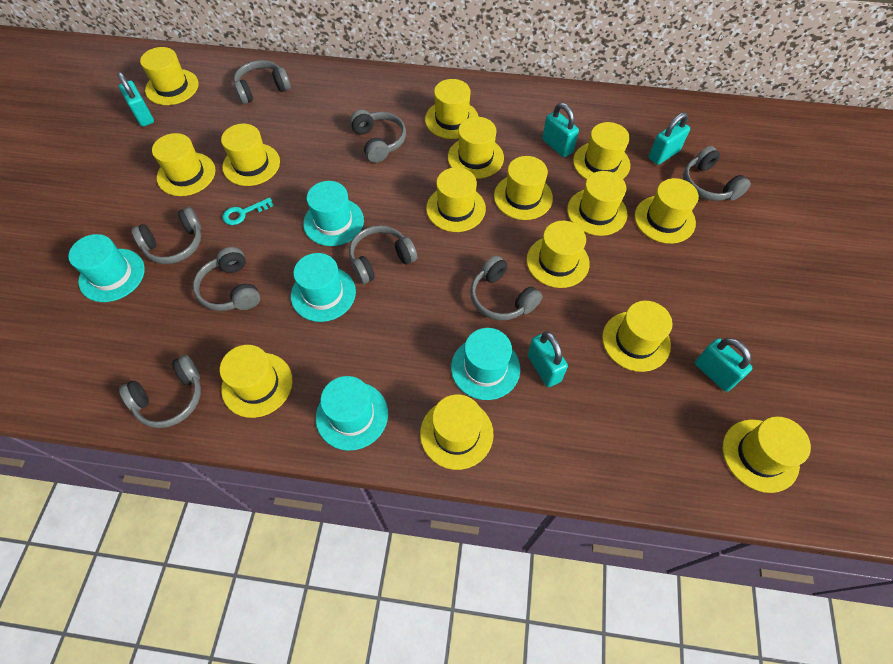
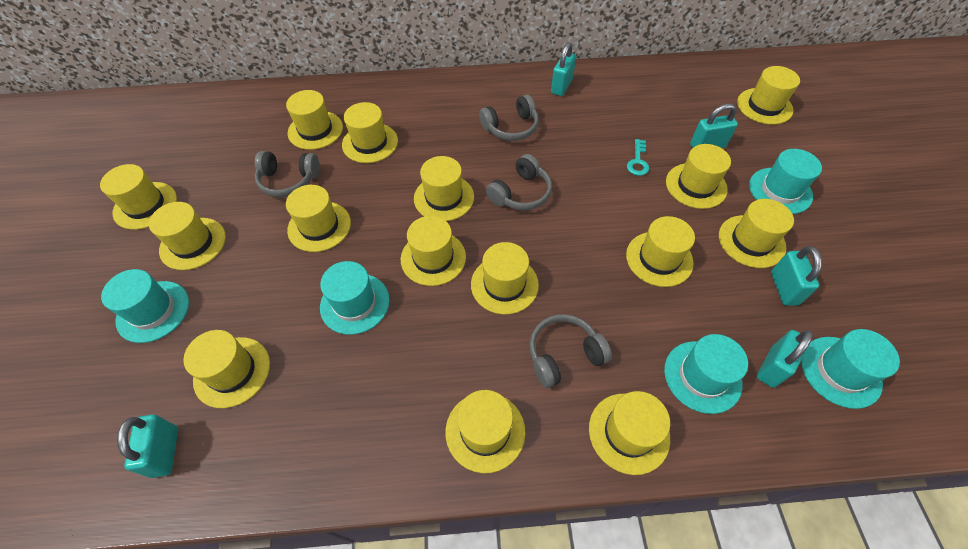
grey headphones: [119,355,201,428] [131,207,201,264] [193,247,260,311] [234,60,291,104] [349,225,417,284] [350,110,406,163] [470,255,542,320] [683,146,751,201] = 8 -> [255,151,319,197] [479,95,539,141] [486,154,552,210] [530,314,612,388] = 4

